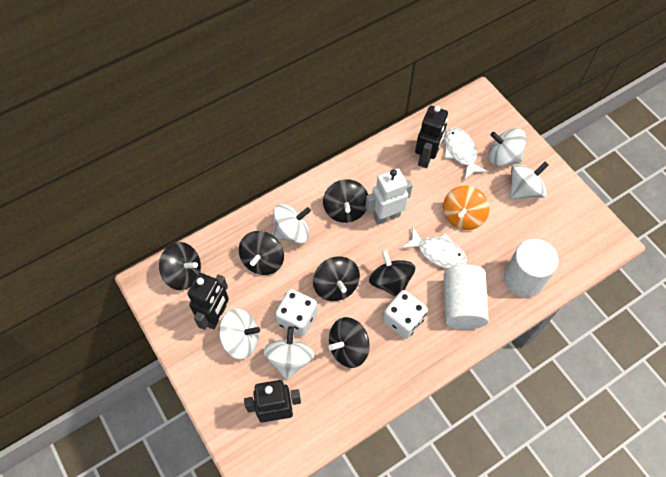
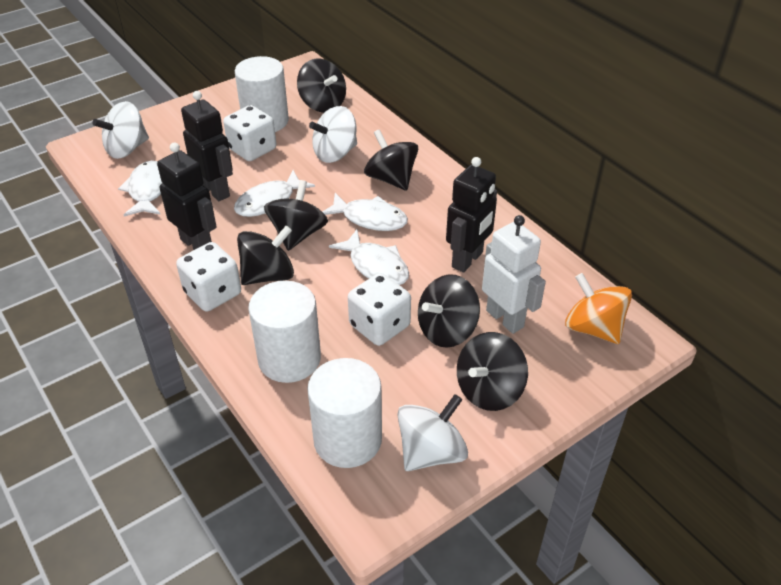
white cylinder: [444,265,489,329] [504,239,559,297] = 2 -> [235,56,289,132] [248,281,321,383] [307,358,382,468] = 3
white dice: [275,289,318,336] [383,290,428,339] = 2 -> [176,242,241,312] [223,105,276,161] [348,273,411,346] = 3
white fish: [401,227,467,269] [444,128,488,180] = 2 -> [118,161,162,216] [234,170,315,217] [323,193,408,231] [329,230,409,285] = 4
white spinning top: [219,309,260,359] [263,326,314,380] [273,204,311,244] [488,128,526,166] [510,162,549,199] = 5 -> [92,101,149,159] [309,106,357,163] [397,394,468,471] = 3

